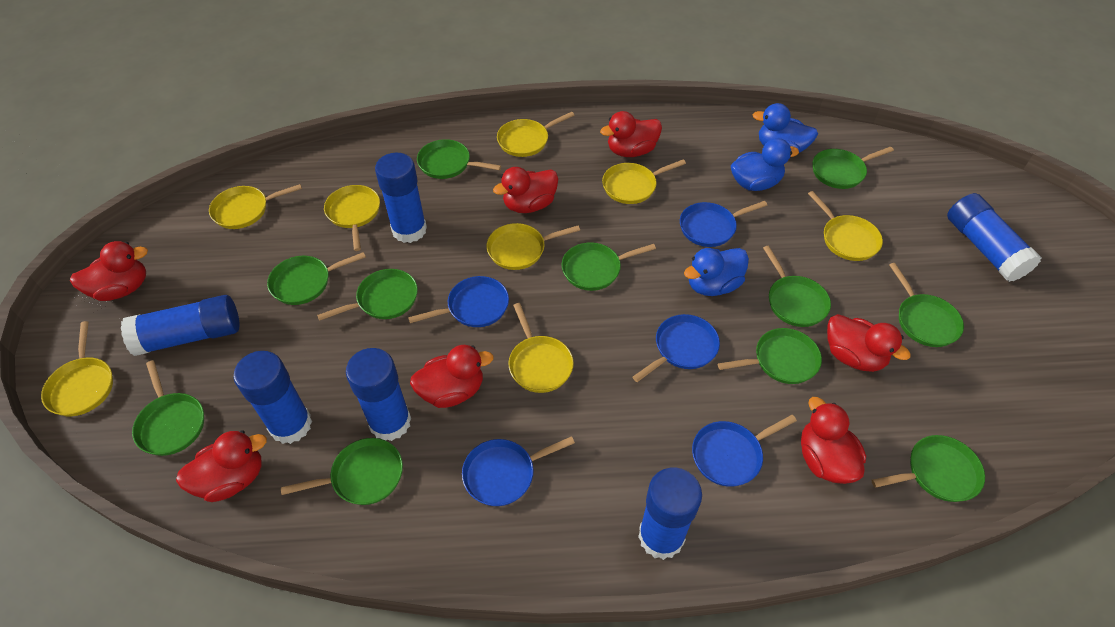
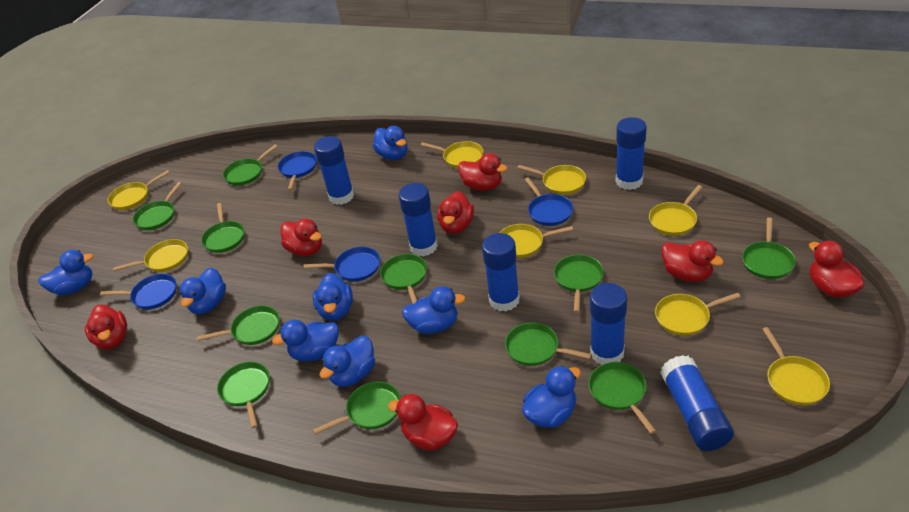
blue duck: [684,248,749,296] [731,138,799,191] [753,103,818,153] = 3 -> [38,250,94,295] [179,267,226,314] [272,320,338,362] [313,273,353,321] [320,336,375,387] [373,126,408,160] [402,286,466,334] [522,366,581,428] = 8
blue pan: [408,276,509,327] [462,436,575,506] [632,314,720,382] [680,201,767,247] [692,415,797,487] = 5 -> [100,274,177,310] [278,151,317,191] [303,246,380,282] [524,177,573,226] = 4

